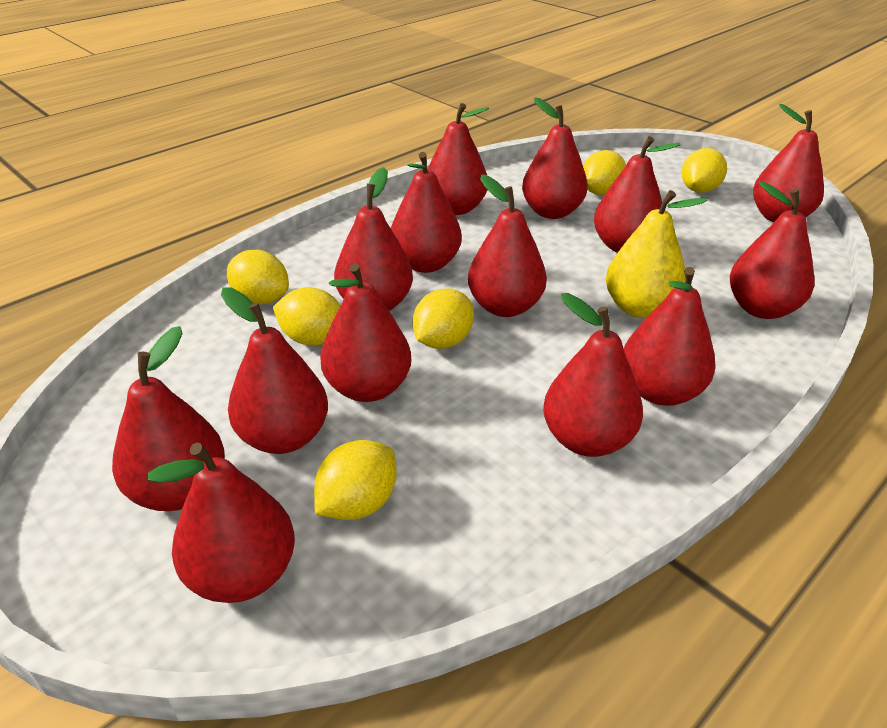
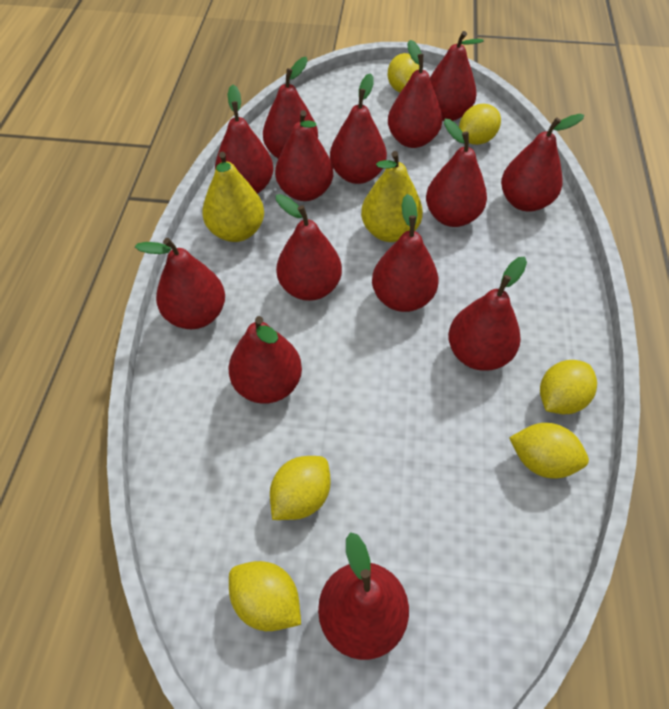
yellow pear: [606,190,707,318] = 1 -> [202,152,264,242] [361,151,423,242] = 2

